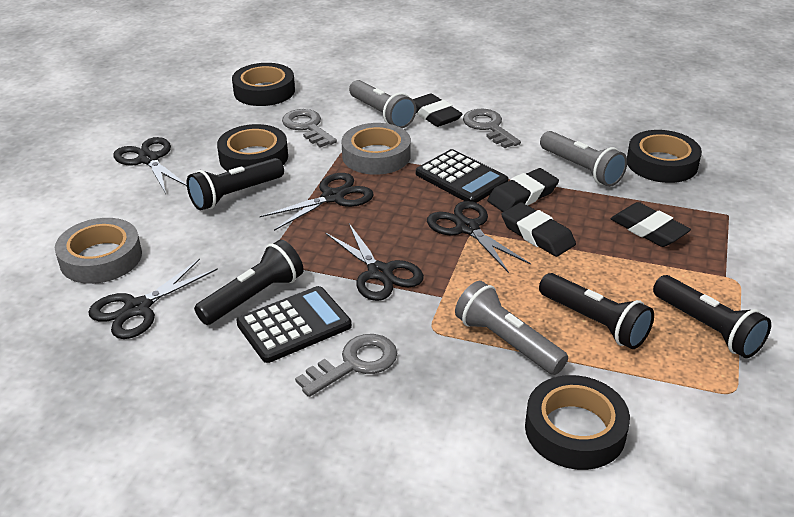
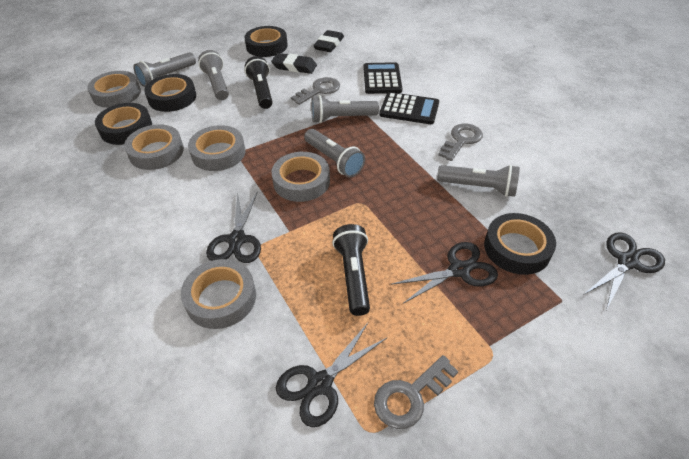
black eraser: [413,93,463,127] [487,168,559,212] [501,202,576,257] [611,202,691,247] = 4 -> [271,53,317,74] [313,30,344,52] = 2
black flashlight: [187,158,284,211] [194,239,304,325] [539,273,654,349] [653,275,771,358] = 4 -> [245,56,273,109] [332,224,370,316] = 2
black scissors: [88,258,218,339] [113,137,187,194] [260,173,374,231] [325,223,424,301] [427,201,531,273] = 5 -> [206,191,261,263] [276,323,387,427] [391,242,498,304] [583,232,665,310] = 4
grey flashlight: [349,80,416,128] [455,281,568,375] [540,131,627,187] = 3 -> [133,52,196,87] [198,50,229,100] [304,129,365,177] [311,95,379,123] [437,165,520,197] = 5
grey tape: [55,218,142,284] [341,123,411,175] = 2 -> [87,71,141,108] [124,124,184,170] [181,259,256,329] [188,125,245,171] [271,152,330,202] = 5

